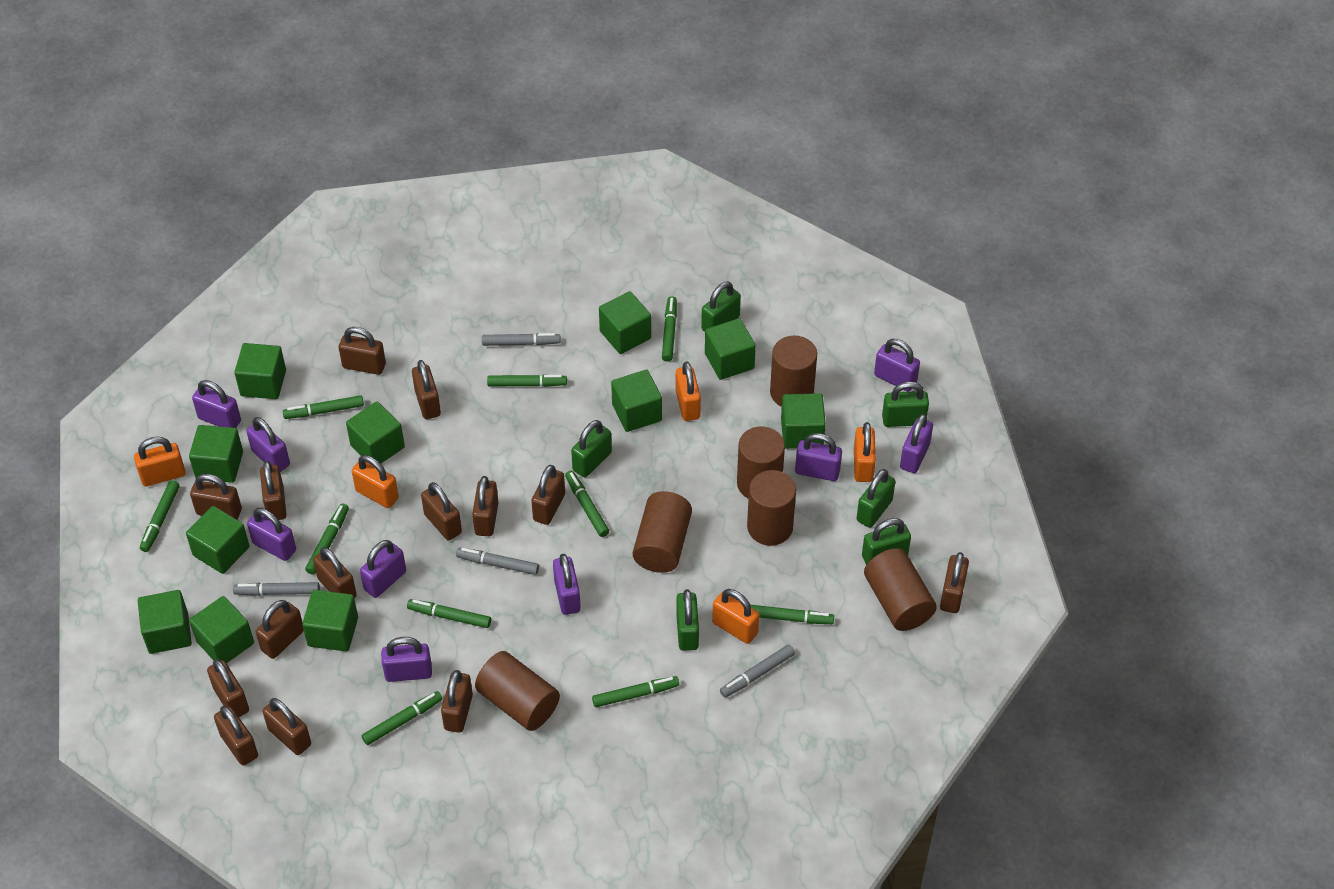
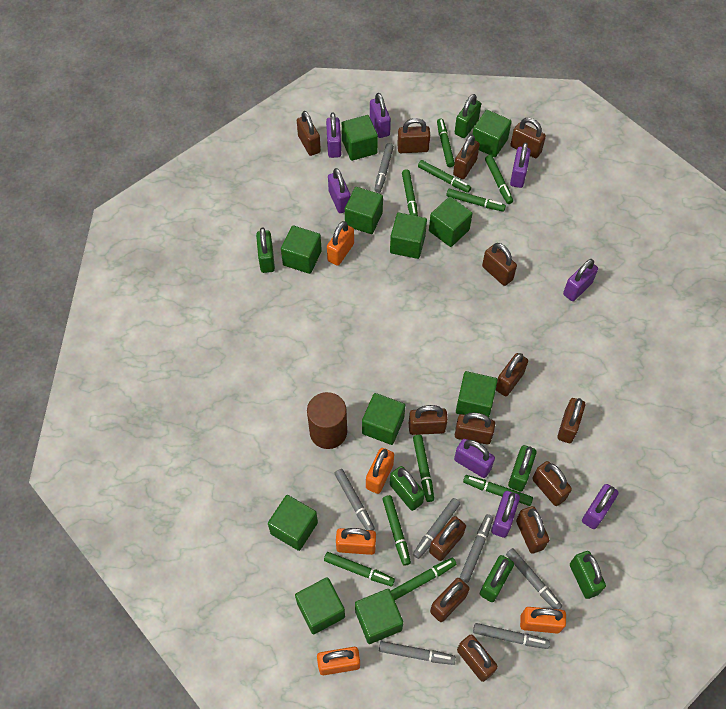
brown cylinder: [475,651,560,731] [633,491,692,573] [737,426,785,499] [747,470,796,546] [770,336,817,407] [864,548,937,631] = 6 -> [307,392,347,449] = 1
grey marker: [233,582,320,596] [456,548,539,575] [482,333,561,346] [720,645,795,697] = 4 -> [334,469,375,531] [374,143,394,193] [379,641,456,665] [413,498,460,559] [459,514,494,583] [473,623,550,649] [506,548,562,609] = 7
purple padlock: [192,380,241,428] [246,417,290,472] [247,508,296,561] [360,540,406,598] [381,637,432,682] [553,554,581,615] [795,433,842,481] [874,339,920,392] [900,414,933,473] = 9 -> [326,113,341,158] [328,168,351,213] [370,93,391,138] [454,439,495,478] [491,491,520,538] [510,143,531,188] [563,259,598,301] [582,484,619,529] = 8

